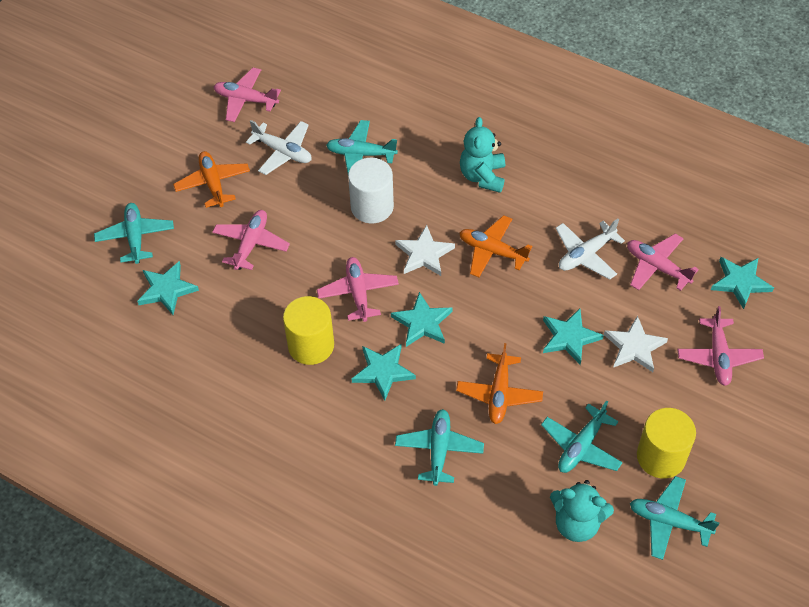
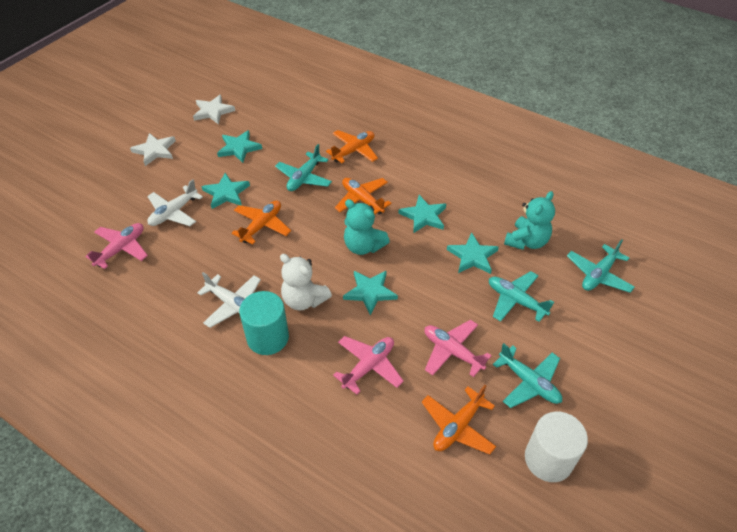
orange plane: [173,151,250,208] [456,343,543,424] [459,215,532,277] = 3 -> [232,201,291,244] [326,130,378,163] [335,178,392,215] [422,385,496,455] = 4
pink plane: [212,210,290,270] [213,68,281,122] [317,257,399,322] [627,234,699,291] [677,306,764,386] = 5 -> [85,223,148,269] [333,336,404,395] [424,320,492,377] = 3
turquoise cylinder: none = 0 -> [239,291,289,355] = 1
turquoise plane: [94,203,174,264] [326,120,398,173] [395,409,484,486] [541,400,623,473] [630,476,719,560] = 5 -> [275,144,332,191] [489,271,554,322] [493,343,562,408] [567,239,635,293] = 4
white teddy bear: none = 0 -> [280,254,332,311] = 1
yellow cylinder: [283,296,334,365] [637,408,696,479] = 2 -> none = 0

